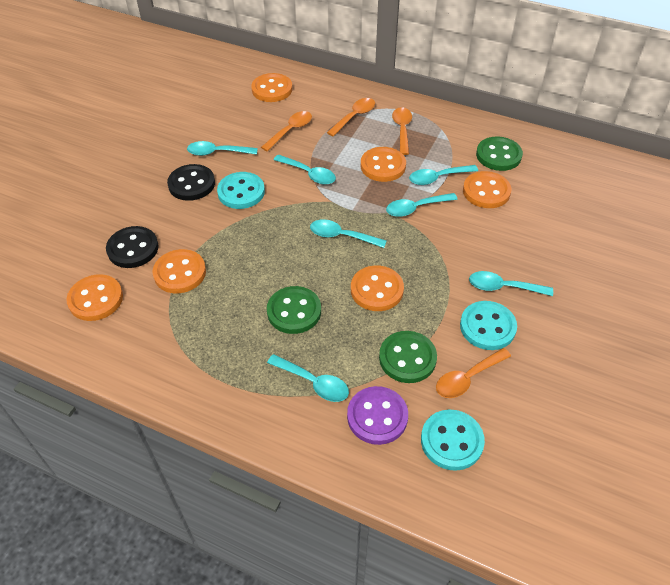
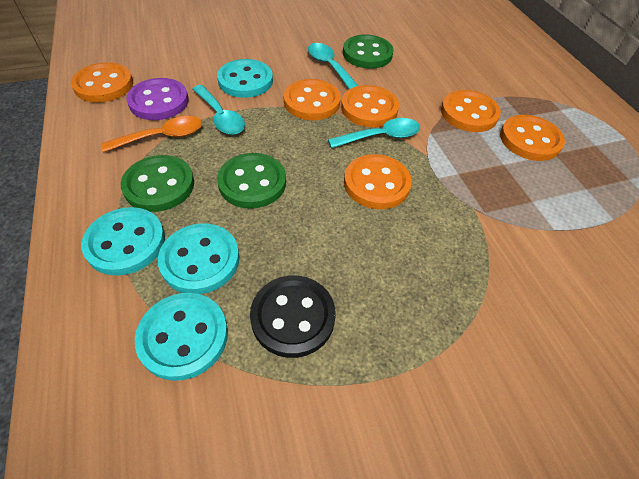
black button: [106,226,159,268] [167,164,215,201] = 2 -> [250,275,336,358] = 1
orange spoon: [261,111,312,151] [327,98,375,136] [392,107,412,155] [436,348,511,398] = 4 -> [101,116,202,152] = 1
turquoise button: [217,172,265,209] [421,410,485,471] [460,301,517,350] = 3 -> [81,207,165,276] [135,293,228,381] [158,223,240,294] [217,59,273,98] = 4
turquoise spoon: [187,141,258,156] [267,354,349,402] [274,154,336,185] [310,219,386,248] [386,193,458,217] [409,165,478,185] [469,271,553,296] = 7 -> [193,85,245,135] [308,43,358,89] [328,118,420,148] = 3

